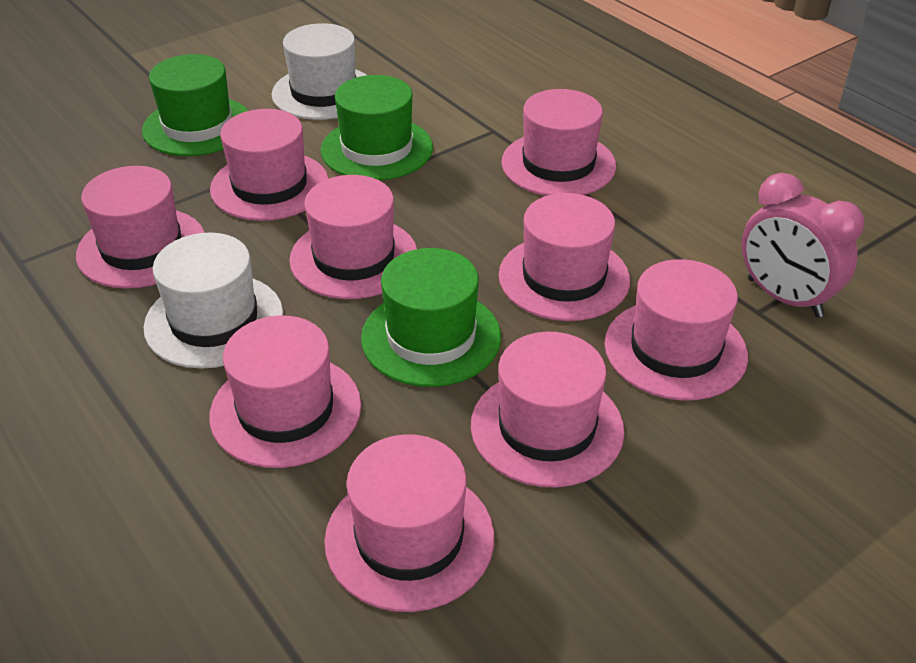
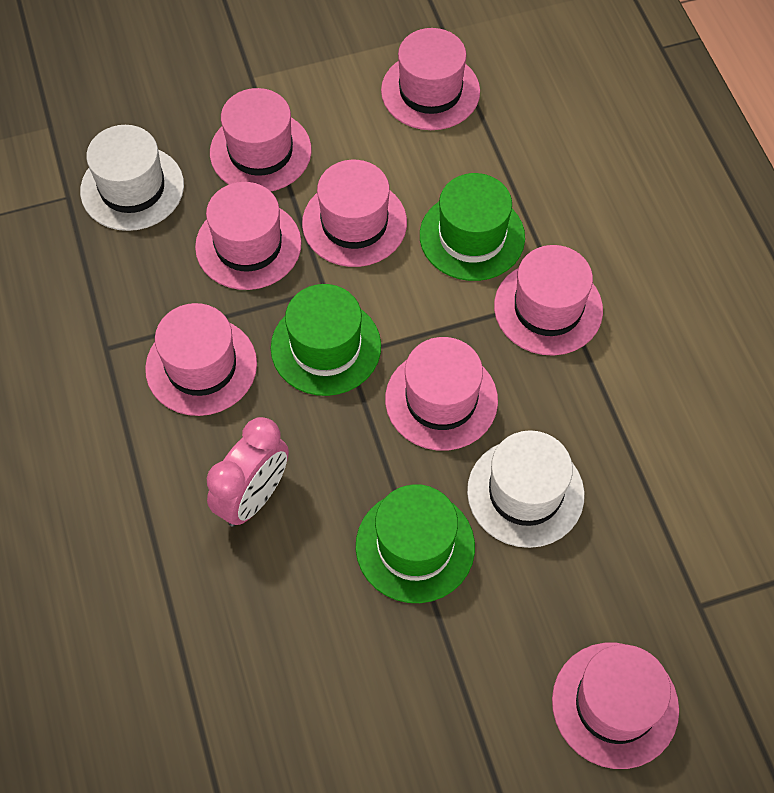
pink hat: [76,166,205,289] [209,315,361,468] [210,109,329,221] [289,175,417,299] [324,434,494,612] [471,332,624,488] [499,193,630,321] [501,89,616,196] [605,259,748,400] = 9 -> [145,303,257,416] [195,182,301,290] [210,88,312,191] [302,160,407,267] [381,28,480,130] [385,337,498,451] [494,245,603,356] [552,643,679,769] = 8

